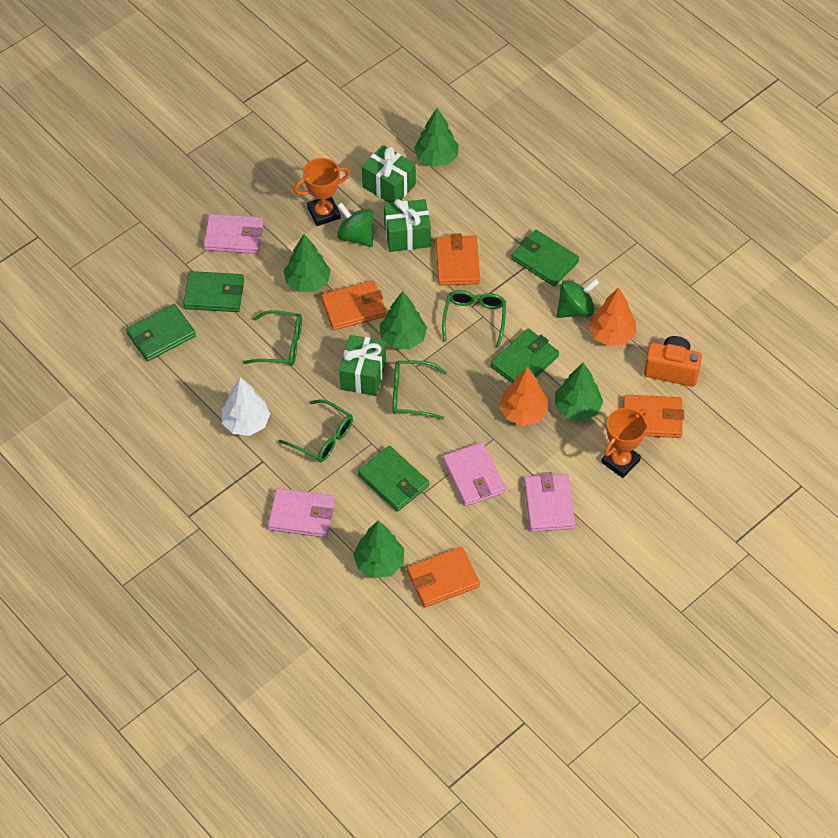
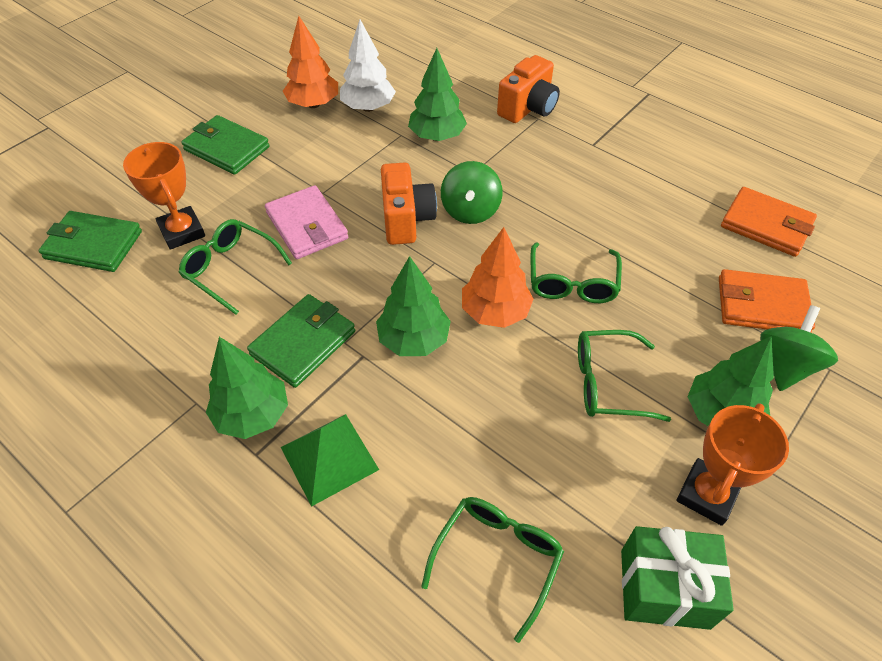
green gift: [339,335,386,396] [362,145,416,203] [384,199,431,252] = 3 -> [621,526,734,630] = 1
green pyramid: none = 0 -> [281,414,379,507] = 1
green tree: [284,234,331,292] [353,521,404,578] [379,291,427,349] [414,108,459,167] [555,363,603,421] = 5 -> [206,337,288,439] [376,256,451,356] [408,48,467,141] [687,336,774,426] = 4
green wallet: [126,304,196,361] [183,271,244,312] [358,446,429,511] [490,328,559,383] [511,230,579,286] = 5 -> [38,211,142,272] [181,115,270,175] [247,294,355,388] = 3
orange camera: [644,336,702,387] = 1 -> [381,163,437,245] [497,55,560,123] = 2
orange wallet: [321,280,386,330] [407,547,480,607] [436,233,480,286] [623,395,684,438] = 4 -> [719,269,815,333] [721,187,817,257] = 2
pink wallet: [203,214,264,254] [268,488,335,538] [443,442,506,506] [524,472,575,532] = 4 -> [265,185,348,259] = 1

